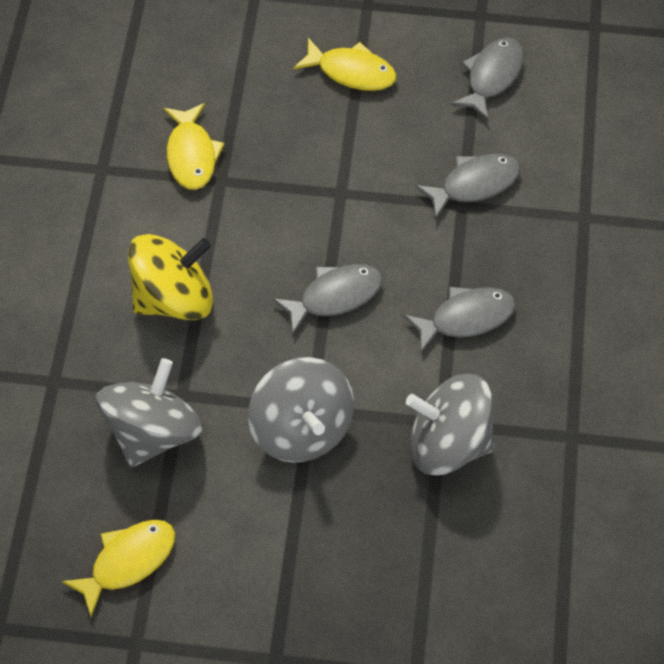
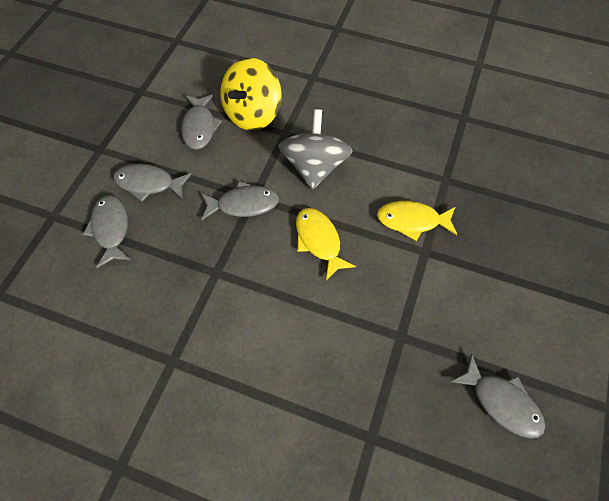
grey fish: [273,264,383,334] [404,287,516,353] [415,154,521,219] [451,38,524,120] = 4 -> [83,195,131,268] [113,163,192,202] [181,94,222,150] [201,181,279,220] [450,354,545,438] = 5
grey spinning top: [96,358,203,467] [248,357,354,463] [406,374,495,476] = 3 -> [279,109,352,190] = 1
yellow fish: [62,520,175,617] [163,103,224,190] [293,38,397,91] = 3 -> [296,208,356,281] [377,201,457,241] = 2

